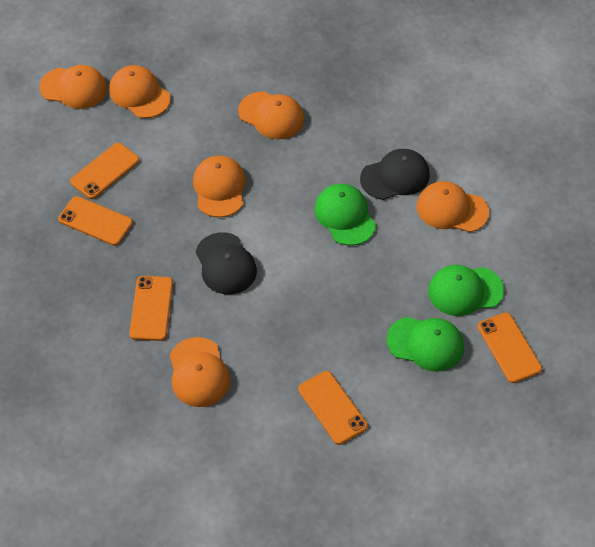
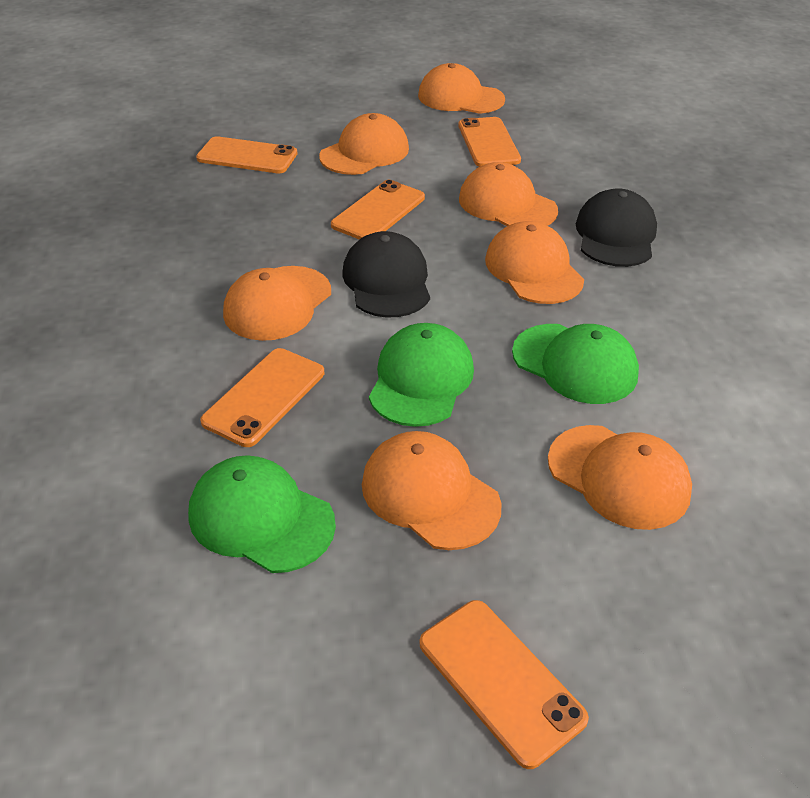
orange cap: [39,65,107,109] [109,65,171,118] [170,337,230,407] [193,156,246,217] [238,91,304,139] [416,181,489,232] = 6 -> [223,266,331,341] [319,113,409,175] [362,431,501,550] [418,63,505,114] [459,162,558,226] [485,221,584,304] [548,425,692,530] = 7

